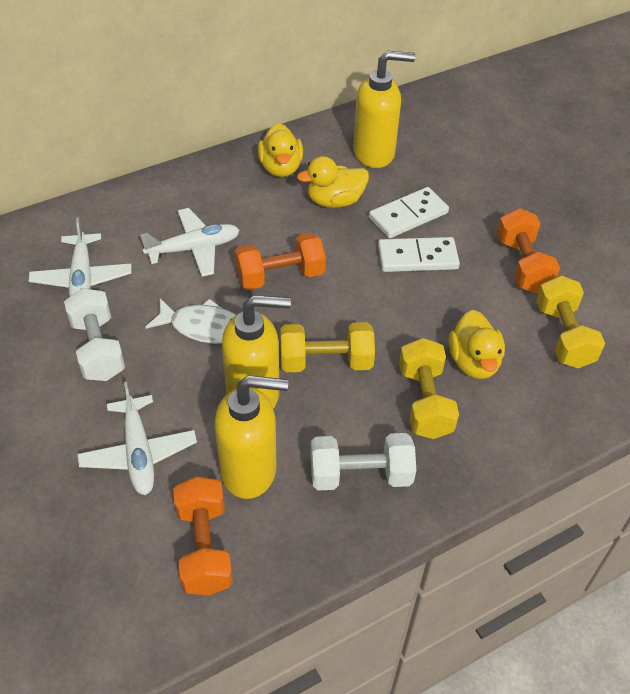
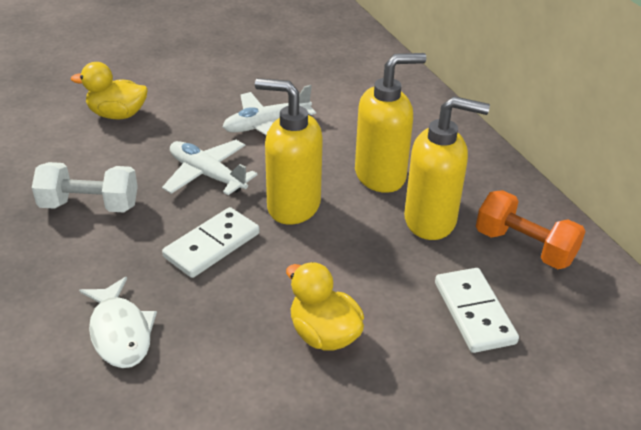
orange dumbbell: [173,476,233,596] [234,233,326,290] [497,208,560,293] = 3 -> [476,190,586,269] = 1
white dumbbell: [64,288,125,381] [311,433,416,491] = 2 -> [32,162,138,213] = 1
white plane: [29,217,132,296] [78,382,197,495] [140,208,240,277] = 3 -> [162,140,258,195] [223,85,316,136] = 2
yellow duck: [258,123,303,177] [297,156,369,208] [449,310,505,379] = 3 -> [71,62,148,119] [286,262,364,351] = 2
yellow dumbbell: [280,322,375,372] [399,338,459,439] [536,275,605,368] = 3 -> none = 0

